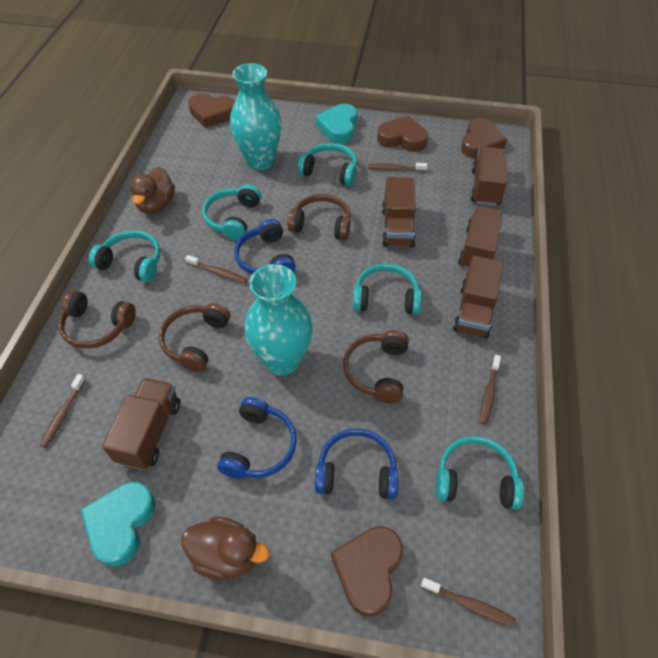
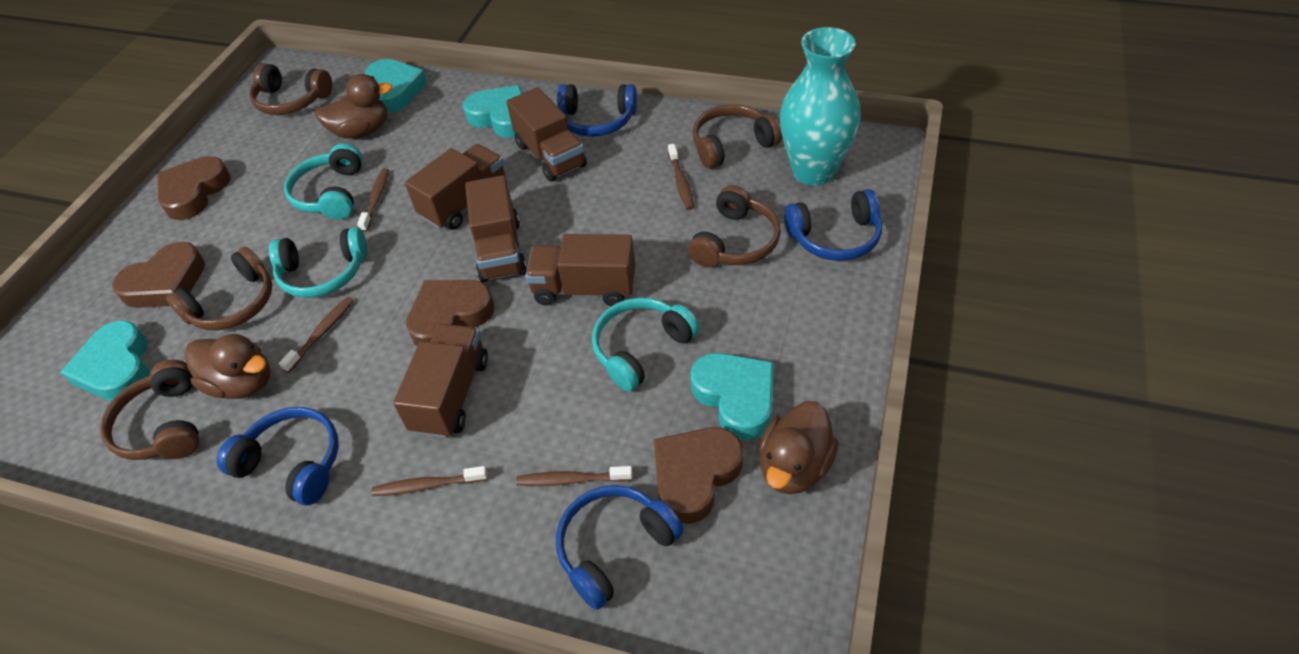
blue headphones: [217,397,297,479] [234,219,296,274] [315,428,399,499] = 3 -> [217,407,339,505] [556,485,684,610] [557,84,637,137] [784,189,882,261] = 4
brown duck: [130,167,175,214] [181,517,269,580] = 2 -> [185,334,270,399] [315,74,392,139] [759,401,839,494] = 3
brown headphones: [58,290,136,349] [159,303,231,372] [287,194,351,240] [343,330,409,404] = 4 -> [100,360,199,460] [166,247,272,330] [249,63,332,115] [688,185,781,267] [692,104,782,169] = 5
turquoise headphones: [89,230,161,282] [202,184,261,240] [298,143,357,186] [353,264,422,315] [436,436,524,510] = 5 -> [269,227,368,298] [284,143,363,219] [592,298,700,392] = 3
turquoise heart: [81,482,156,567] [316,104,357,143] = 2 -> [60,320,150,401] [365,59,427,113] [463,85,522,138] [691,353,774,440] = 4
turquoise vase: [230,63,282,170] [244,264,313,376] = 2 -> [780,27,860,186] = 1

